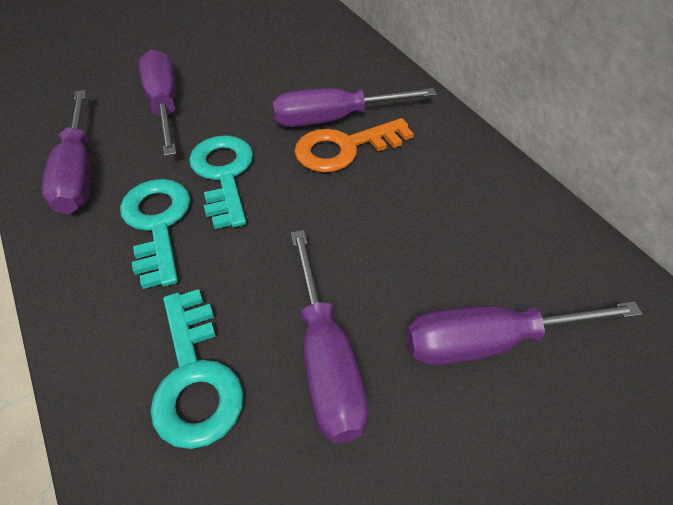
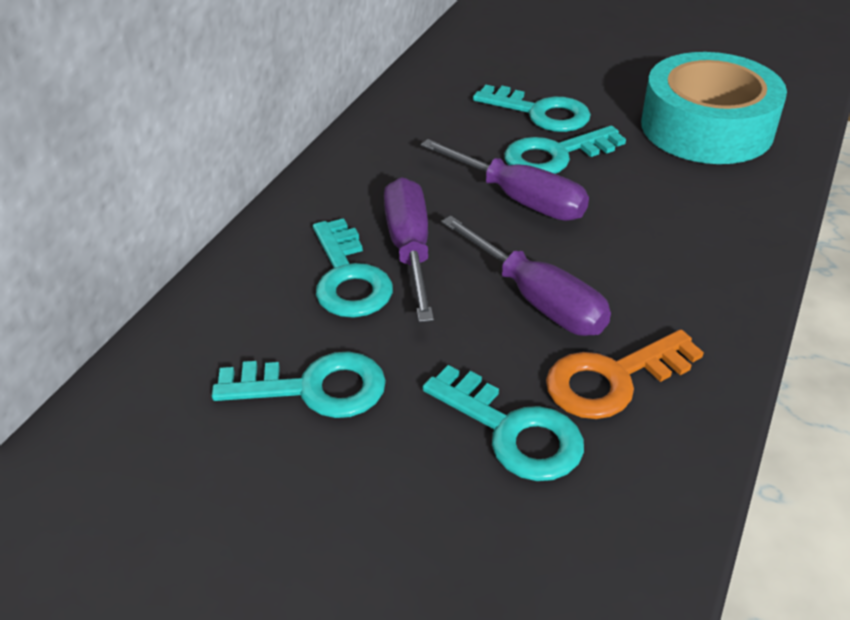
purple screwdriver: [41,90,92,214] [139,49,177,156] [272,88,437,127] [291,230,368,443] [406,301,642,366] = 5 -> [384,177,434,323] [421,139,589,221] [441,216,611,336] = 3
turquoise key: [120,179,190,289] [150,289,244,449] [189,135,253,229] = 3 -> [212,351,386,418] [313,218,393,318] [422,365,584,481] [473,85,591,132] [504,126,626,174] = 5
turquoise tape: none = 0 -> [641,52,787,164] = 1

